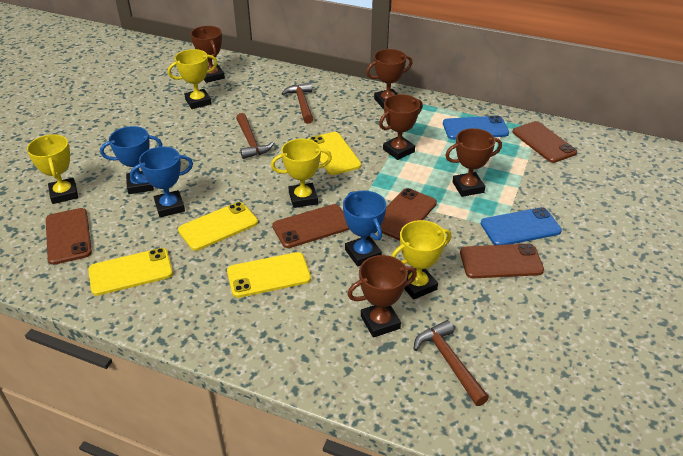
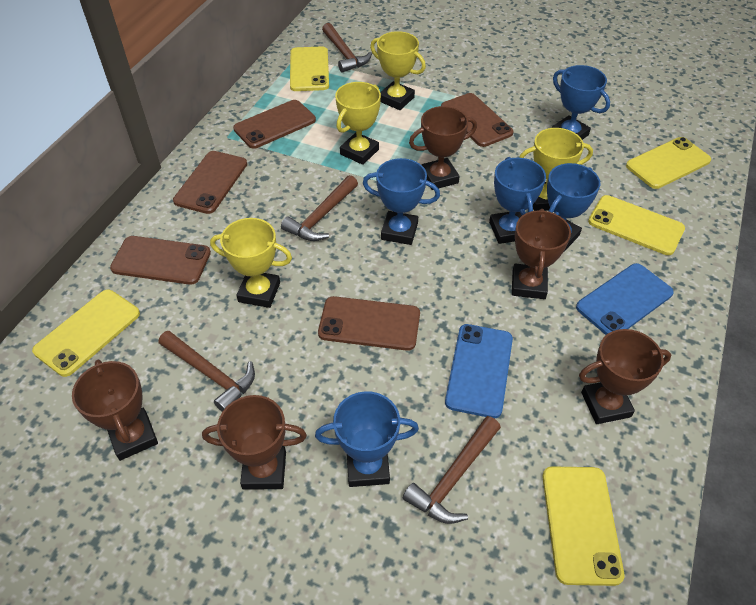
blue trophy: [100,126,162,194] [130,147,193,217] [343,191,386,267] = 3 -> [315,391,419,487] [363,158,440,245] [489,157,546,244] [547,163,600,251] [552,65,610,140] = 5
brown hammer: [236,113,274,159] [281,82,313,124] [414,320,489,406] = 3 -> [159,331,255,411] [281,175,358,241] [322,23,372,73] [403,416,501,524] = 4
yellow phone: [88,248,173,296] [178,202,258,251] [227,252,311,298] [309,132,361,175] = 4 -> [32,290,140,377] [290,46,329,91] [543,466,624,586] [588,195,685,255] [626,137,711,189] = 5

